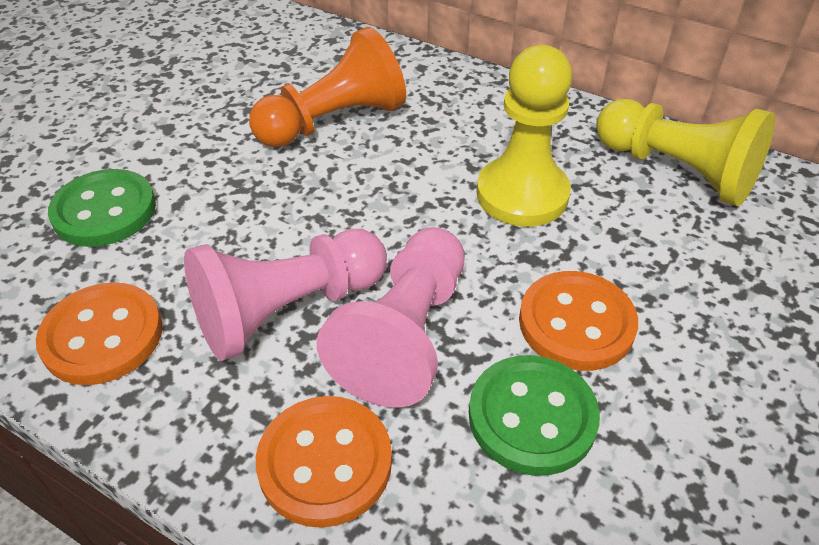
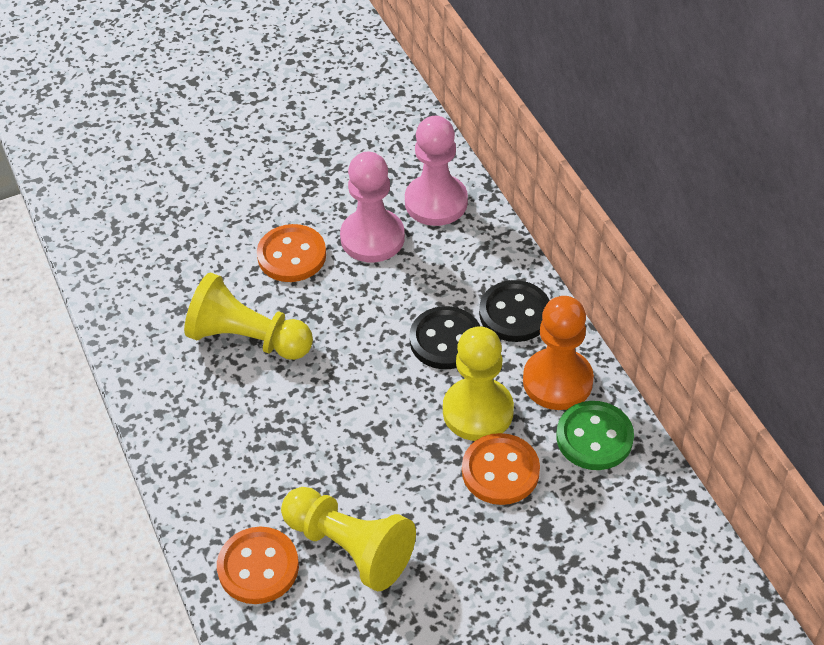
black button: none = 0 -> [410,306,480,369] [479,280,550,342] = 2
green button: [48,169,156,247] [469,355,600,476] = 2 -> [556,401,634,470] = 1
yellow pawn: [477,45,572,227] [597,99,775,206] = 2 -> [184,273,313,360] [281,487,416,591] [443,326,514,441] = 3

